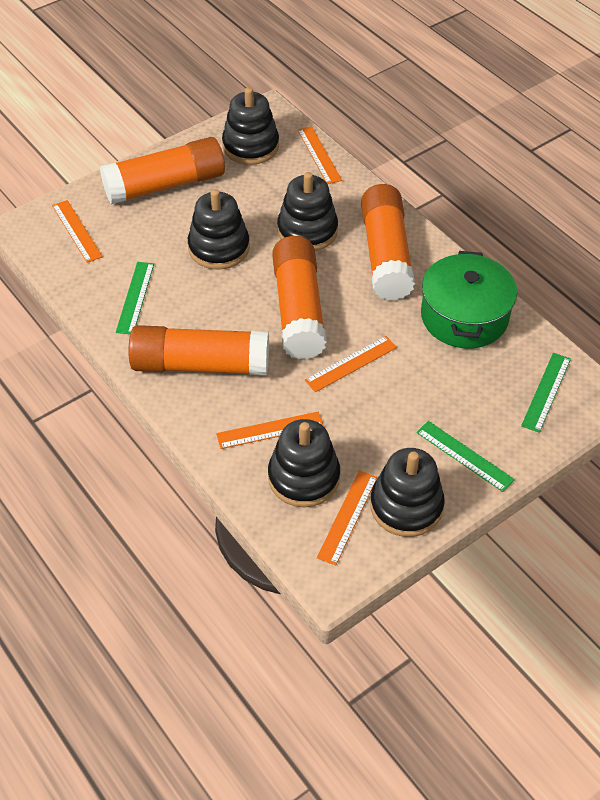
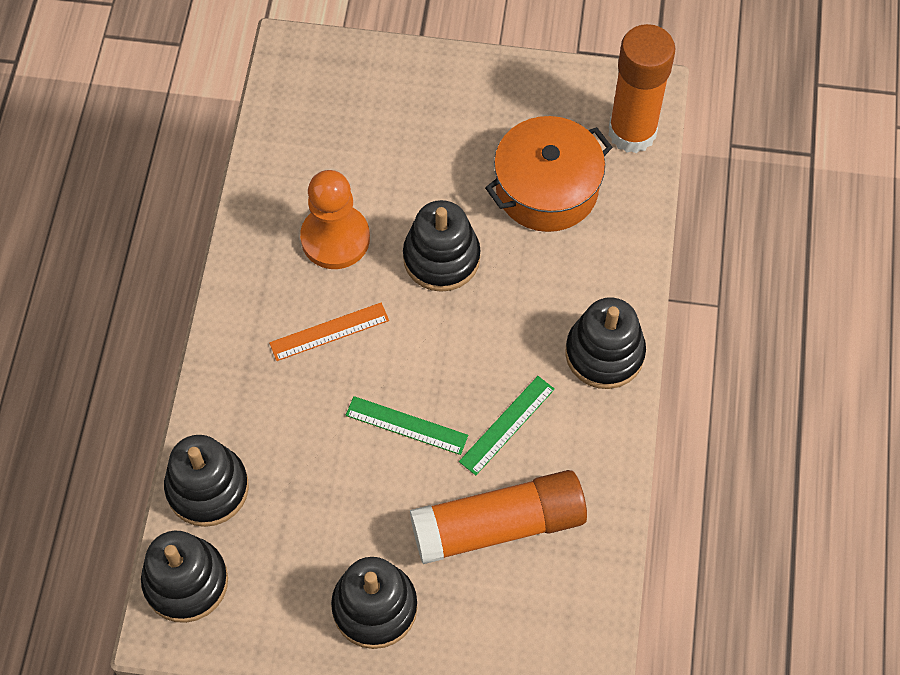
green pot: [421,251,517,349] = 1 -> none = 0
green ruler: [116,262,154,334] [416,421,515,492] [521,353,571,433] = 3 -> [346,396,468,455] [459,376,555,476] = 2
orange glue stick: [100,137,225,204] [129,325,269,375] [272,236,327,359] [361,184,415,300] = 4 -> [410,470,587,564] [608,24,675,153] = 2
orange pawn: none = 0 -> [300,170,370,269] = 1
orange pot: none = 0 -> [485,116,613,232] = 1
orange ruler: [52,200,103,263] [216,411,324,449] [297,126,342,184] [305,336,397,392] [317,471,377,566] = 5 -> [269,303,389,361] = 1

